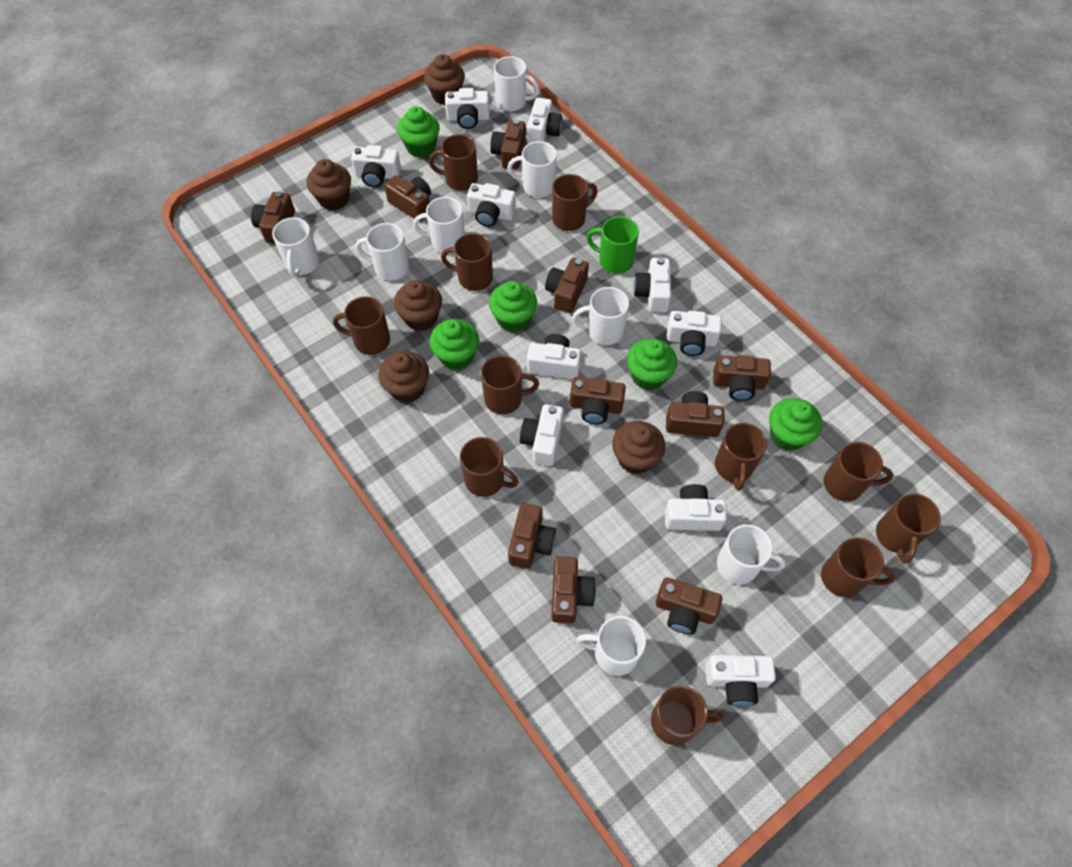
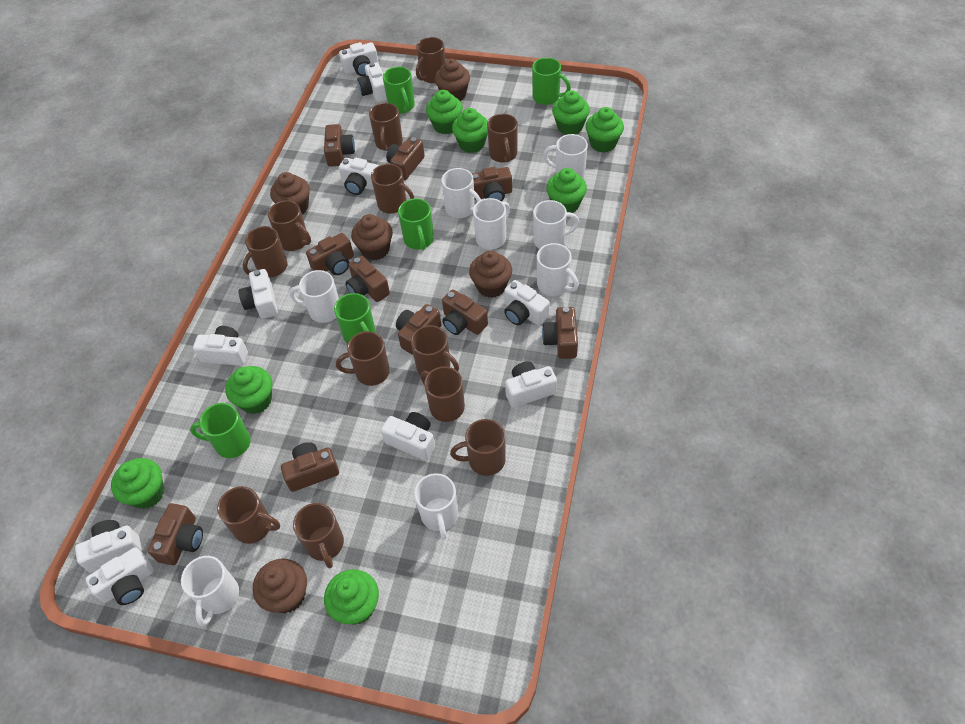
brown mug: [333,297,390,355] [429,134,478,191] [441,233,493,291] [460,437,519,497] [481,355,539,414] [552,174,597,231] [651,685,723,745] [715,423,767,491] [821,537,895,597] [823,442,893,502] [876,493,941,564] = 11 -> [217,486,280,544] [243,226,288,277] [268,200,311,251] [293,503,344,568] [336,331,390,386] [369,103,403,151] [371,164,414,214] [411,325,459,377] [416,37,445,83] [420,366,465,422] [450,419,506,476] [487,114,518,163] = 12
green cupcake: [397,106,440,158] [430,319,479,370] [489,281,537,332] [627,339,677,390] [769,398,822,451] = 5 -> [111,458,164,509] [225,366,272,414] [324,569,379,625] [426,90,463,134] [452,108,488,153] [546,168,587,213] [552,90,590,135] [586,107,624,153] = 8
green mug: [586,216,639,274] = 1 -> [190,403,251,458] [334,293,376,344] [383,66,415,114] [398,198,434,250] [532,58,571,105] = 5

